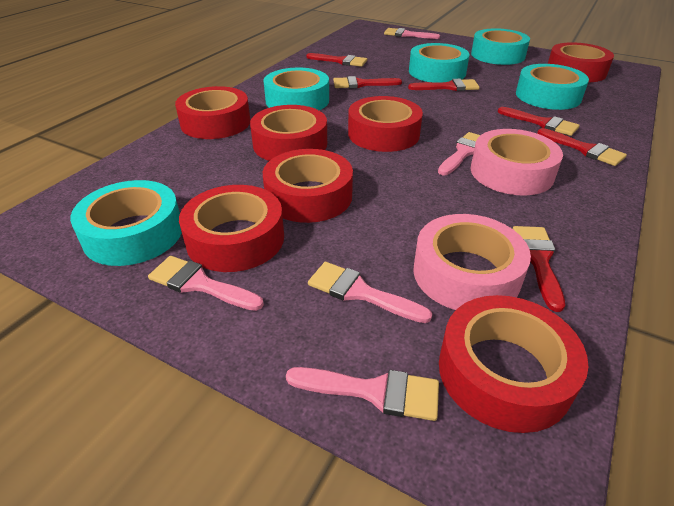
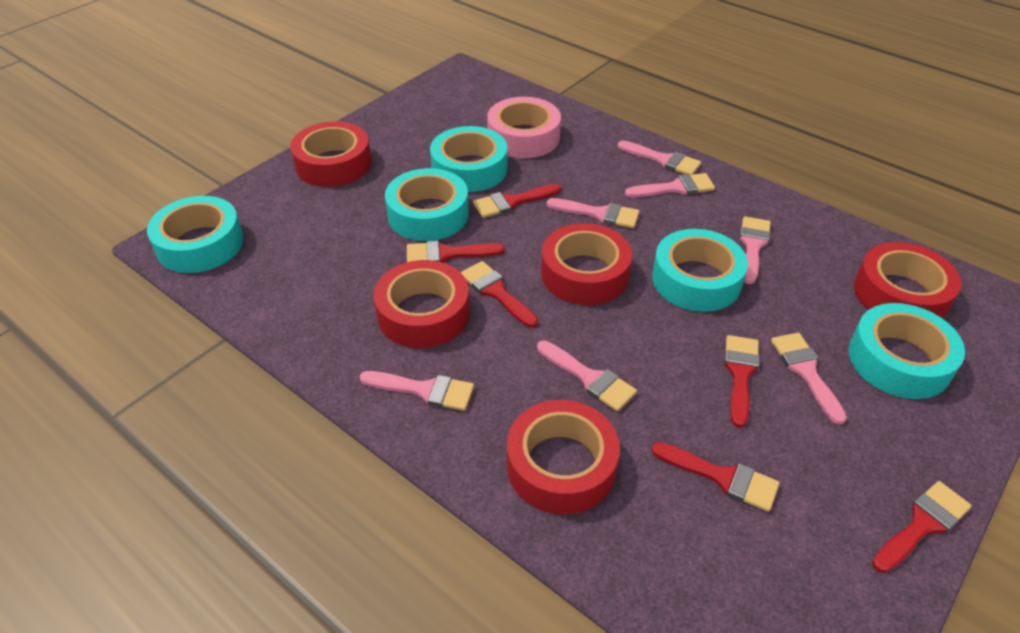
pink brush: [148,256,264,311] [286,367,439,421] [308,262,432,323] [384,28,440,39] [438,132,480,175] = 5 -> [360,371,474,411] [537,340,637,411] [547,198,640,228] [618,140,701,175] [625,173,715,197] [739,216,771,284] [771,333,847,425] = 7
pink tape: [413,214,531,310] [471,129,563,196] = 2 -> [487,97,561,158] = 1
red tape: [175,86,250,139] [179,185,284,272] [250,105,327,161] [263,149,353,223] [348,96,423,152] [439,295,589,433] [548,42,614,82] = 7 -> [290,121,371,187] [373,260,470,348] [507,400,620,514] [541,223,632,305] [854,242,962,319] = 5

